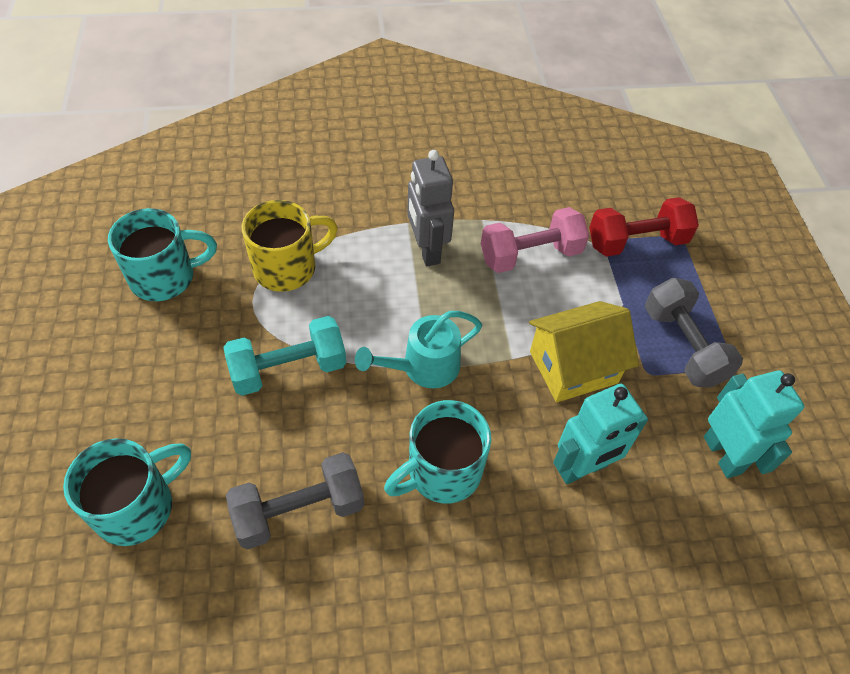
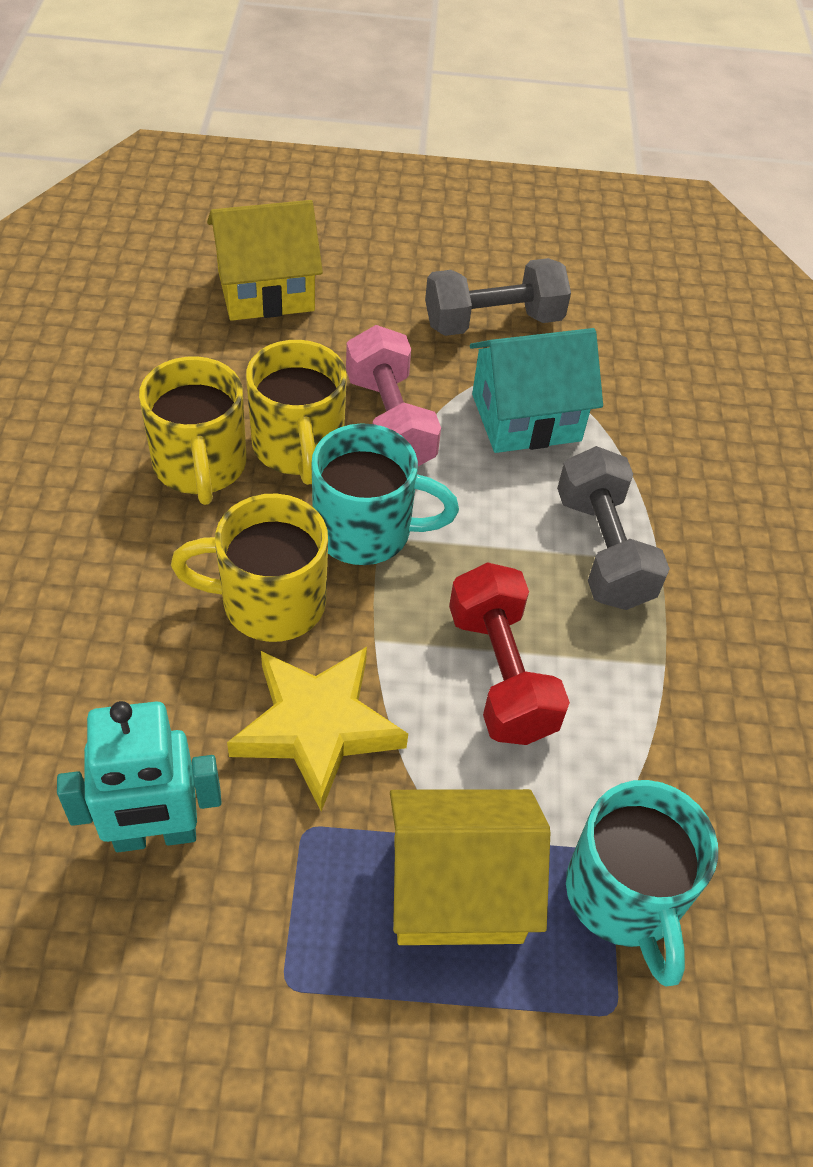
grey robot: [407,150,454,266] = 1 -> none = 0
turquoise dumbbell: [224,316,346,396] = 1 -> none = 0
turquoise house: none = 0 -> [470,328,603,453] = 1
turquoise mug: [63,438,191,546] [108,208,217,301] [384,400,491,503] = 3 -> [311,423,459,565] [566,780,718,987] = 2
turquoise robot: [553,384,648,484] [704,370,804,478] = 2 -> [57,701,222,852] = 1
turquoise watering can: [355,311,482,389] = 1 -> none = 0
yellow house: [529,301,639,402] = 1 -> [207,200,323,321] [390,789,551,945] = 2
yellow mug: [242,200,338,292] = 1 -> [139,356,246,505] [171,494,328,642] [246,340,347,485] = 3
yellow star: none = 0 -> [227,647,408,812] = 1

